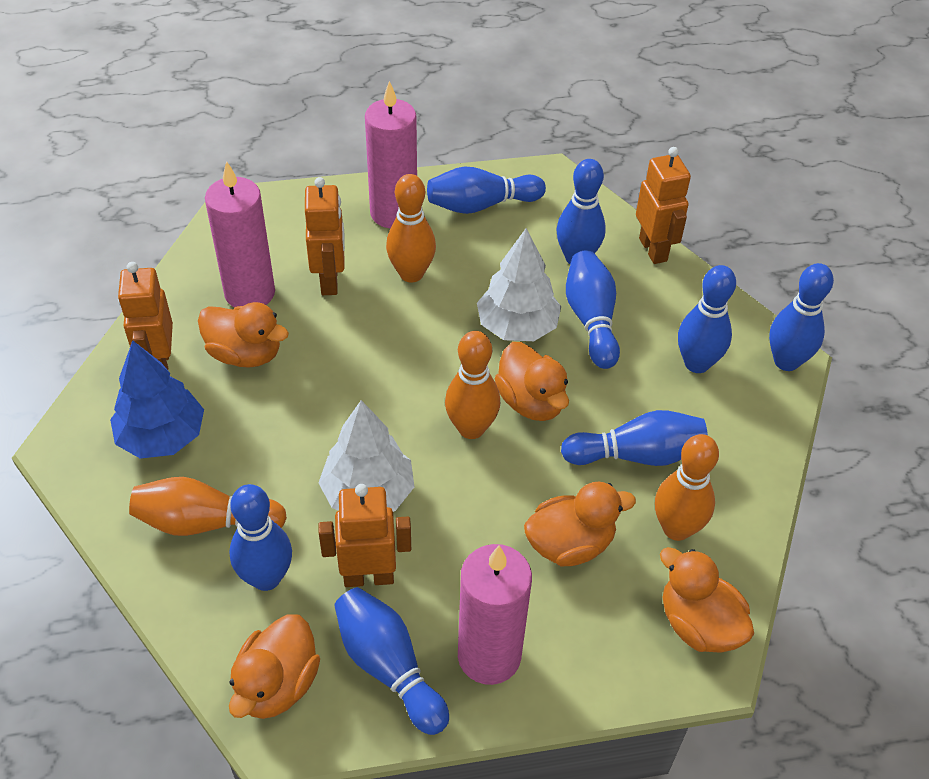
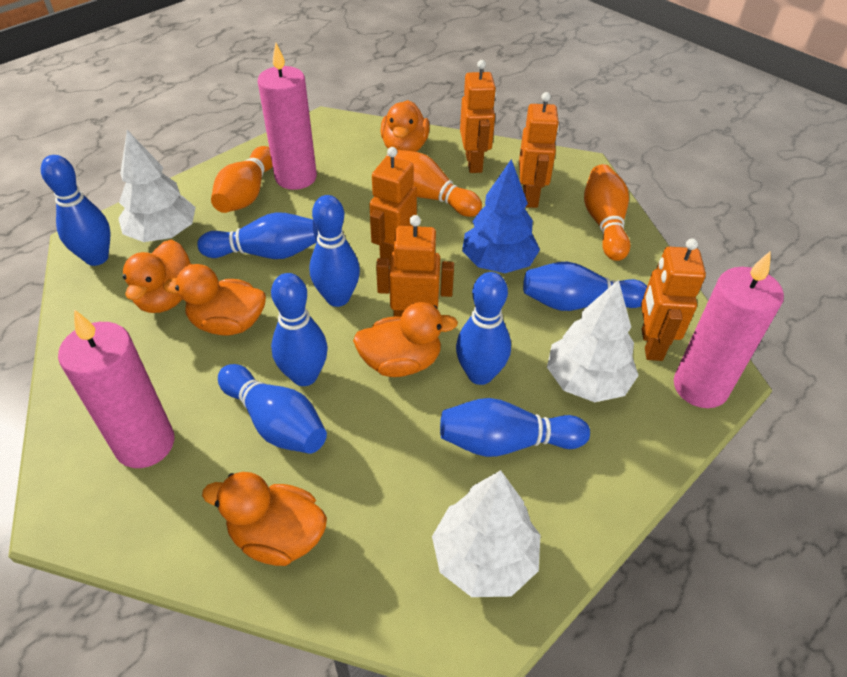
orange bowling pin: [129,477,287,536] [386,174,436,283] [445,331,500,439] [655,434,719,541] = 4 -> [211,146,273,213] [386,150,482,217] [584,164,630,261] = 3
orange robot: [118,262,173,370] [305,177,345,295] [318,484,411,587] [636,147,691,264] = 4 -> [369,147,417,266] [376,215,454,317] [460,60,496,173] [519,92,559,208] [641,238,706,361] = 5
white tree: [318,400,414,512] [477,228,561,341] = 2 -> [118,130,196,242] [432,470,540,597] [547,280,639,402] = 3

